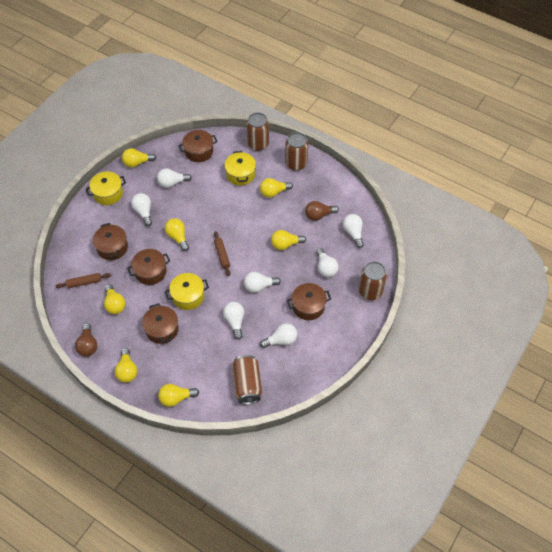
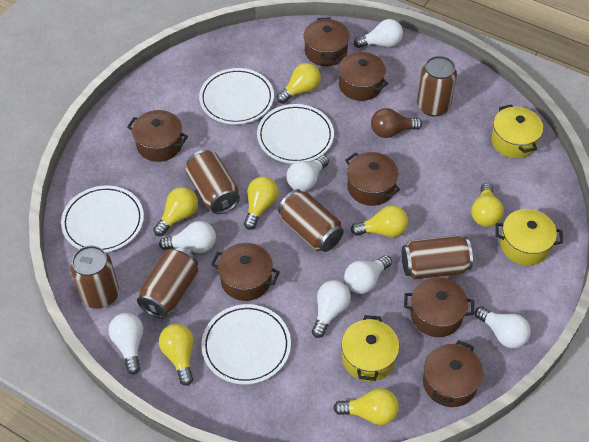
brown can: [232,355,262,405] [246,112,269,151] [285,132,308,171] [359,261,387,300] = 4 -> [70,245,119,309] [137,247,198,319] [186,150,240,214] [278,189,344,252] [402,235,473,280] [417,56,457,117] = 6
brown light bulb: [75,323,97,356] [305,201,339,221] = 2 -> [371,108,422,138] = 1
brown pot: [93,223,128,260] [127,249,170,285] [142,303,179,344] [178,130,218,162] [287,283,331,320] = 5 -> [127,110,188,162] [211,243,280,301] [303,17,350,66] [336,52,388,101] [345,152,400,206] [404,277,474,337] [423,340,483,407] = 7
brown rolling pin: [56,273,111,288] [214,231,230,276] = 2 -> none = 0
white plate: none = 0 -> [61,186,144,252] [199,68,274,124] [201,304,291,384] [257,104,334,164] = 4

